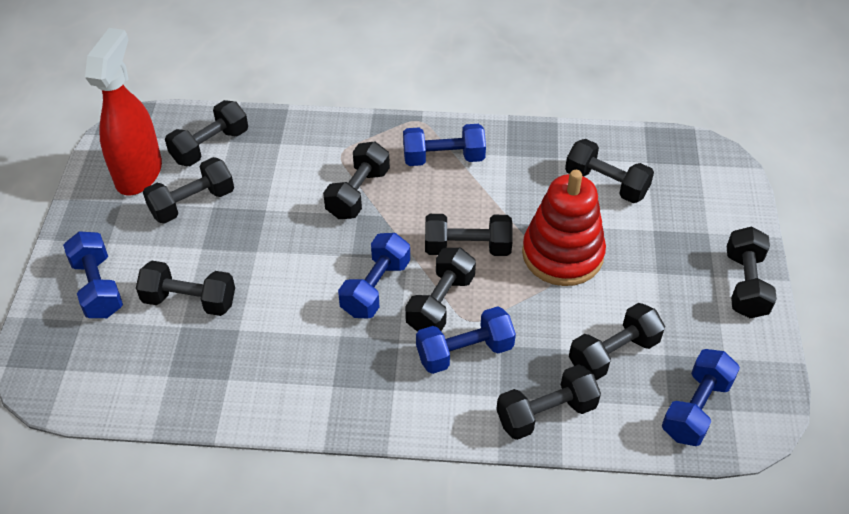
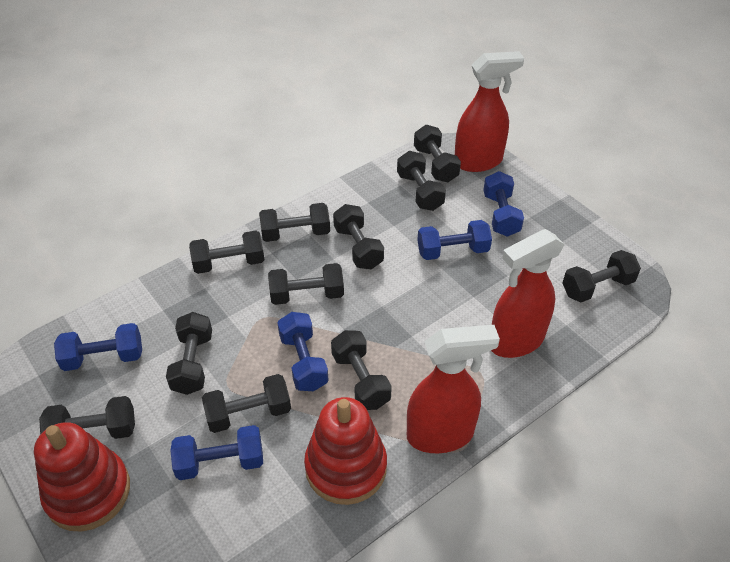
black dumbbell: [136,261,235,316] [143,157,234,224] [165,100,248,166] [323,141,390,219] [405,248,476,332] [425,214,513,256] [496,364,601,440] [565,139,654,203] [569,303,665,380] [727,226,777,318] = 10 -> [39,396,135,439] [166,312,212,395] [189,231,265,274] [202,374,291,433] [259,203,330,242] [268,263,344,305] [331,330,392,410] [333,204,384,269] [397,151,446,211] [414,125,461,182] [563,250,641,302] = 11
red spray bottle: [85,28,162,195] = 1 -> [407,325,500,453] [455,51,524,172] [491,229,565,358] = 3
red stacking toy: [522,170,606,286] = 1 -> [34,422,130,532] [304,397,387,505] = 2

